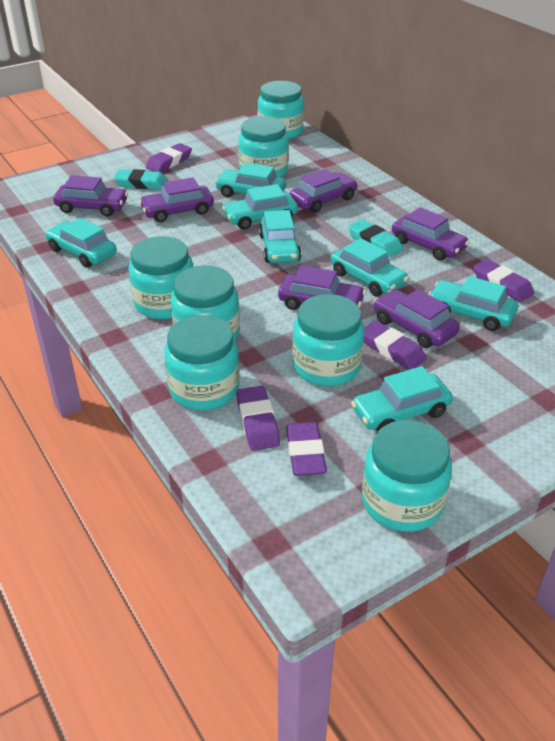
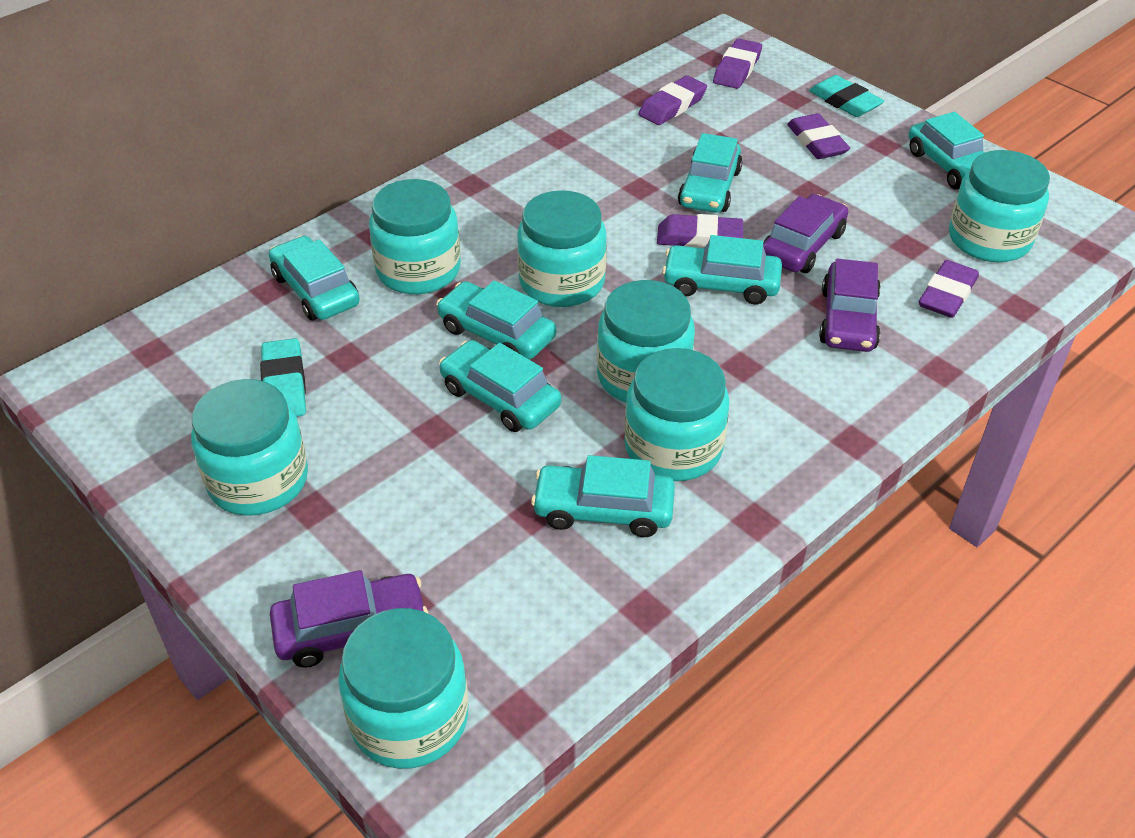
purple car: [53,175,128,216] [139,177,214,222] [278,265,366,310] [290,169,358,213] [374,289,460,348] [392,207,469,261] = 6 -> [270,570,428,668] [763,194,848,273] [819,258,881,352] = 3

